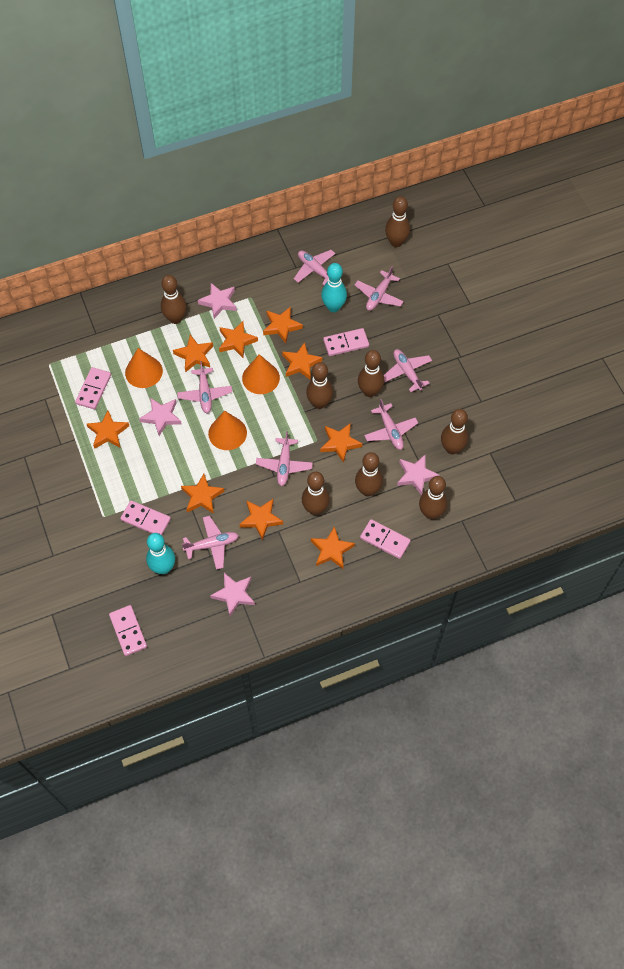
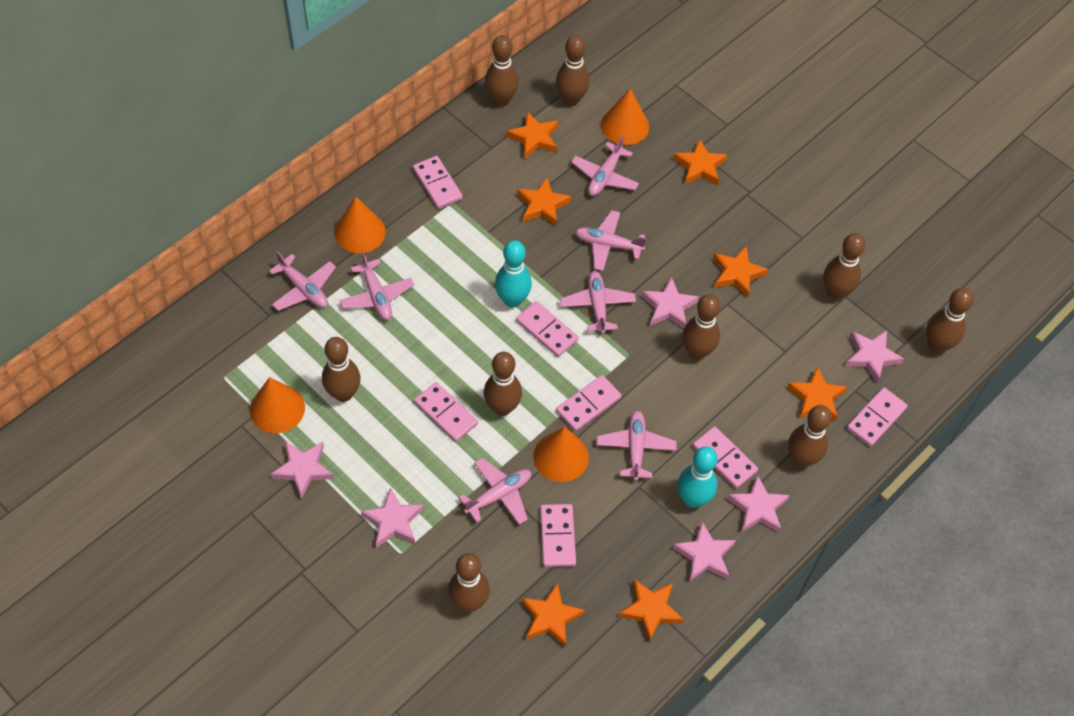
brown bowling pin: [161,275,187,324] [302,472,330,515] [306,362,333,409] [355,452,383,497] [358,350,384,397] [385,196,410,247] [419,476,447,519] [441,409,469,454] = 8 -> [322,337,361,402] [448,553,490,612] [483,352,522,416] [485,35,519,106] [556,35,589,106] [682,294,720,360] [788,405,832,467] [823,233,866,300] [926,288,973,353] = 9
orange cone: [125,348,163,388] [208,411,247,450] [242,354,280,394] = 3 -> [250,377,305,433] [334,197,386,253] [533,427,589,482] [601,89,649,145] = 4
orange star: [87,411,129,449] [173,335,213,373] [181,474,225,514] [219,321,258,358] [239,499,283,541] [263,307,303,344] [282,342,322,380] [311,526,355,569] [320,423,362,463] = 9 -> [507,111,558,159] [517,178,571,226] [521,582,585,647] [619,579,684,642] [673,139,727,185] [713,245,768,298] [787,366,847,421] = 7
pink domino: [75,367,111,409] [109,605,147,656] [120,500,171,535] [323,328,369,356] [360,519,411,559] = 5 -> [413,156,463,209] [414,382,478,442] [516,301,579,357] [540,504,576,567] [556,375,622,431] [693,426,758,489] [847,387,907,447] = 7
pink star: [139,398,182,436] [198,283,237,319] [210,573,255,616] [397,454,439,495] = 4 -> [271,442,334,499] [361,488,424,548] [641,277,699,328] [673,522,736,582] [727,475,790,533] [845,330,904,383] = 6

